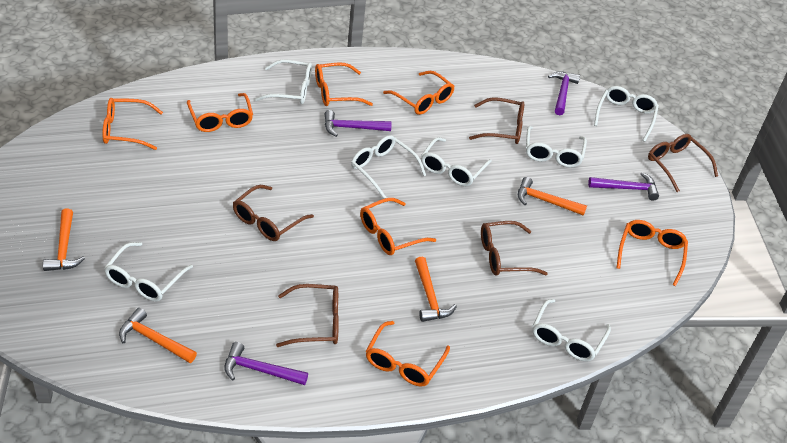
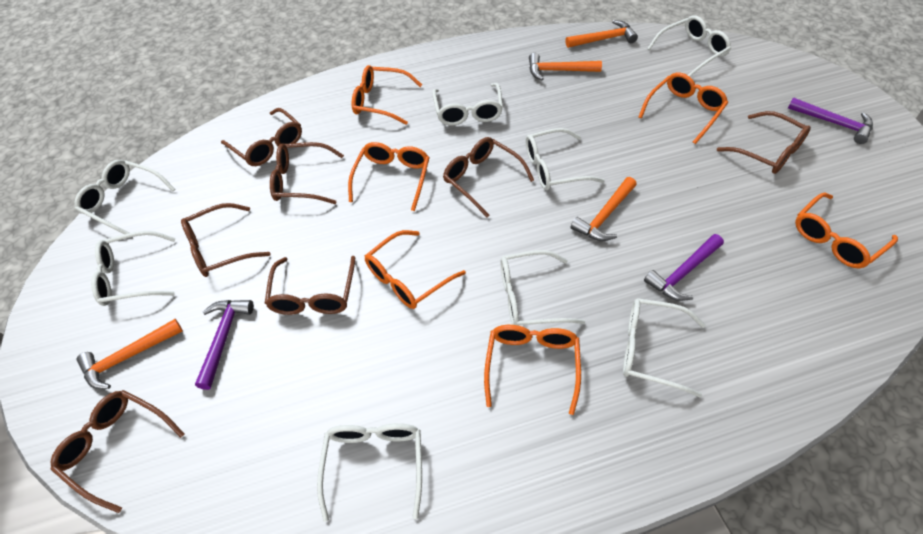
brown glasses: [233,185,314,241] [276,284,339,347] [469,97,524,144] [481,221,548,276] [648,134,718,192] = 5 -> [50,390,184,513] [181,203,271,277] [221,108,302,166] [265,256,355,315] [270,142,344,204] [443,137,534,217] [717,111,811,174] = 7
orange glasses: [102,98,163,150] [187,93,253,132] [315,62,373,106] [360,198,436,255] [366,321,450,386] [383,71,455,115] [617,220,688,286] = 7 -> [348,142,430,211] [352,65,422,125] [365,230,466,309] [484,325,581,415] [639,73,728,144] [795,192,898,268] = 6
purple hammer: [224,342,308,385] [325,110,392,137] [548,72,580,115] [588,172,659,201] = 4 -> [195,300,254,390] [644,234,724,301] [788,97,873,144] = 3
white glasses: [104,242,193,301] [254,59,312,104] [351,135,426,199] [421,137,492,186] [526,126,587,168] [532,299,611,362] [594,86,659,142] = 7 -> [74,160,175,234] [91,231,176,306] [317,423,422,522] [432,83,503,126] [501,250,585,326] [526,128,605,190] [623,298,706,397] [647,15,731,77] = 8

